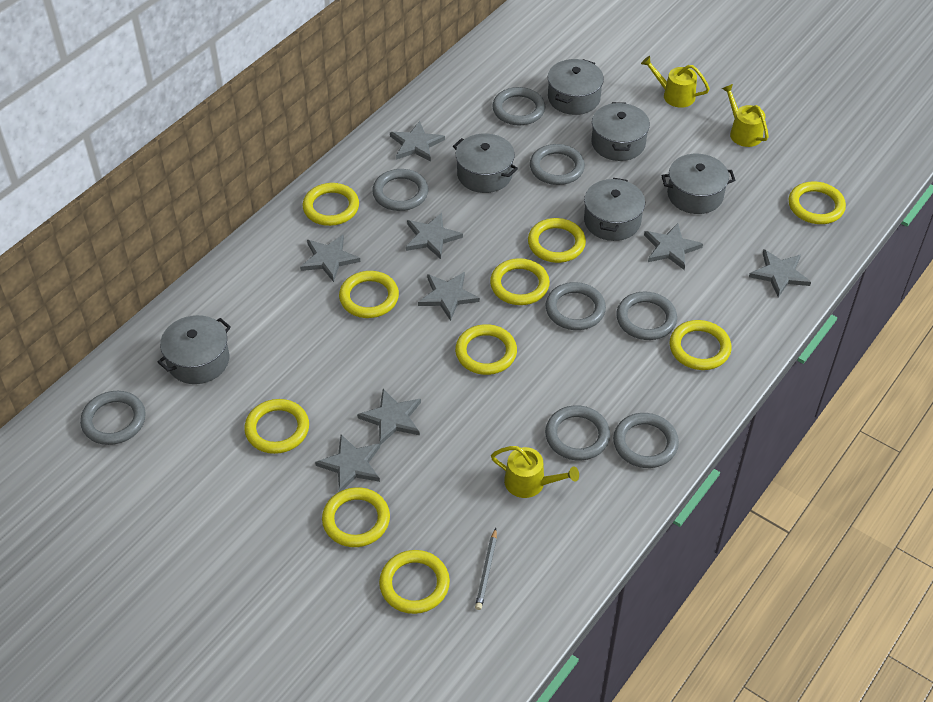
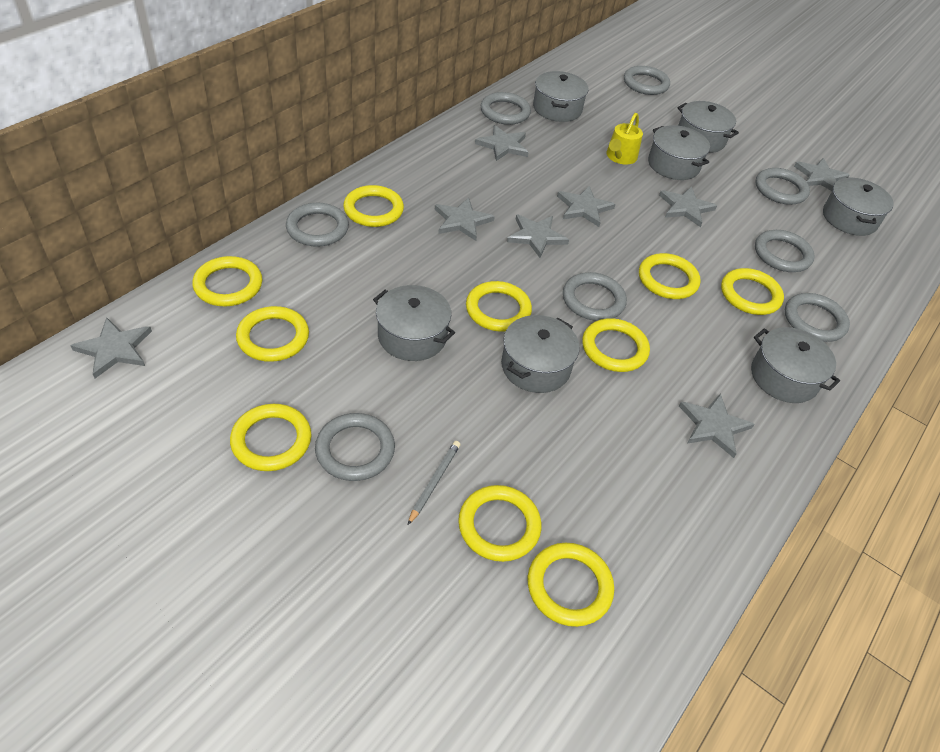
grey pot: [158,315,231,384] [453,133,518,193] [548,59,604,115] [584,178,645,241] [591,102,650,161] [661,154,735,214] = 6 -> [373,285,455,361] [501,315,580,393] [533,71,589,122] [648,125,710,180] [677,101,739,153] [751,327,840,403] [823,177,894,236] = 7
yellow watering can: [491,446,579,498] [641,56,710,108] [722,84,769,147] = 3 -> [606,113,643,165] = 1

